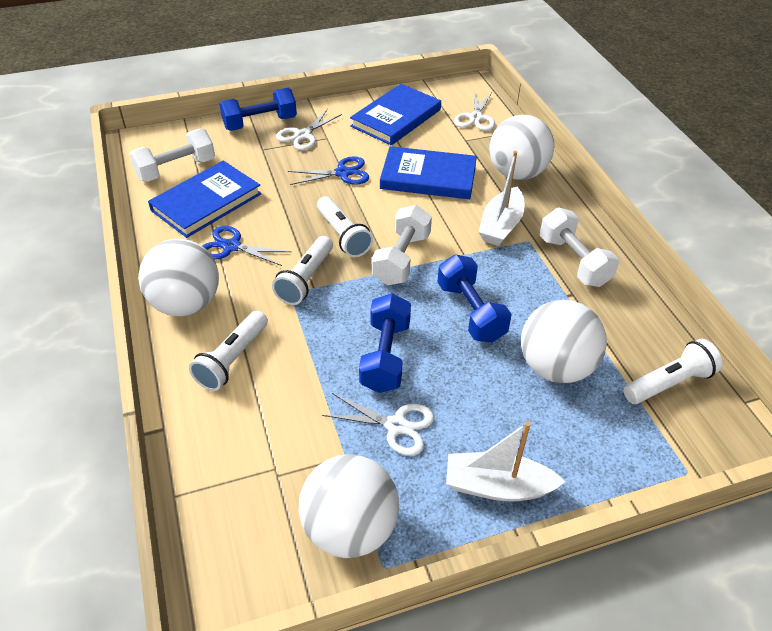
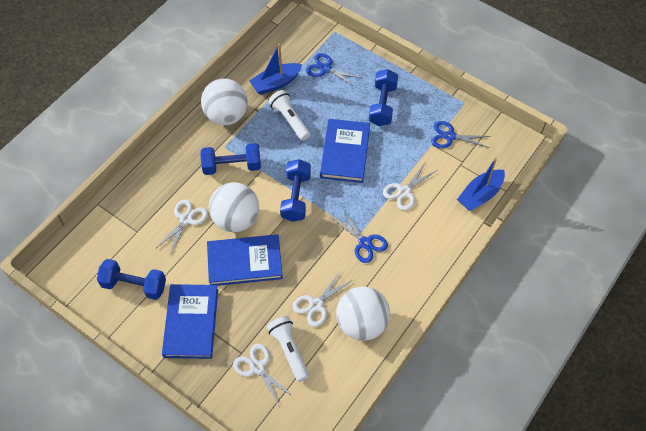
blue boat: none = 0 -> [249,44,302,95] [457,157,505,211] = 2
blue dumbbell: [219,88,297,131] [359,293,411,393] [437,254,512,343] = 3 -> [97,259,166,300] [200,143,261,175] [280,159,311,222] [369,69,398,126] = 4
blue scissors: [202,226,291,266] [288,156,369,185] = 2 -> [306,53,362,87] [331,210,388,263] [431,121,490,148] = 3
white ball: [138,239,219,316] [299,454,399,558] [489,115,554,180] [521,300,607,383] = 4 -> [201,79,248,125] [209,182,259,232] [336,286,390,341] = 3
white boat: [446,422,565,501] [479,151,525,246] = 2 -> none = 0
white dumbbell: [129,129,215,182] [372,205,432,285] [540,208,619,287] = 3 -> none = 0
white flashlight: [189,311,268,391] [272,236,333,305] [317,196,373,257] [624,339,722,404] = 4 -> [267,316,309,382] [269,90,310,141] = 2
white scissors: [276,109,342,150] [322,393,434,456] [454,91,495,131] = 3 -> [156,200,208,256] [233,344,294,406] [293,270,353,327] [383,163,436,210] = 4

